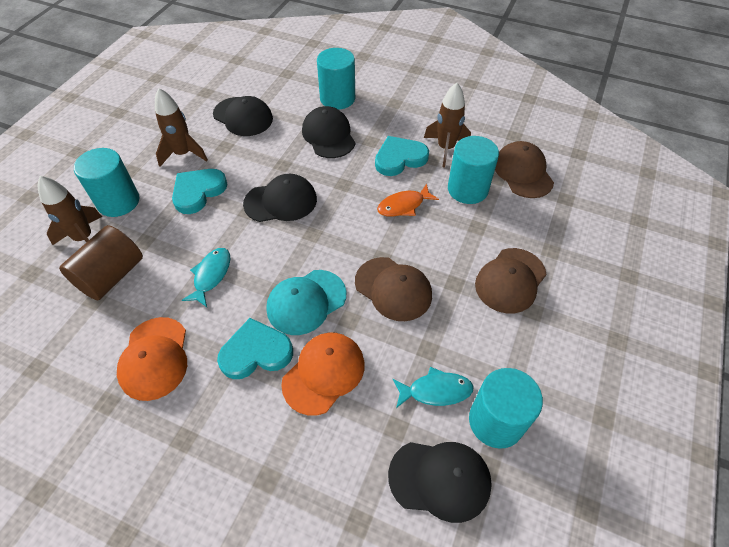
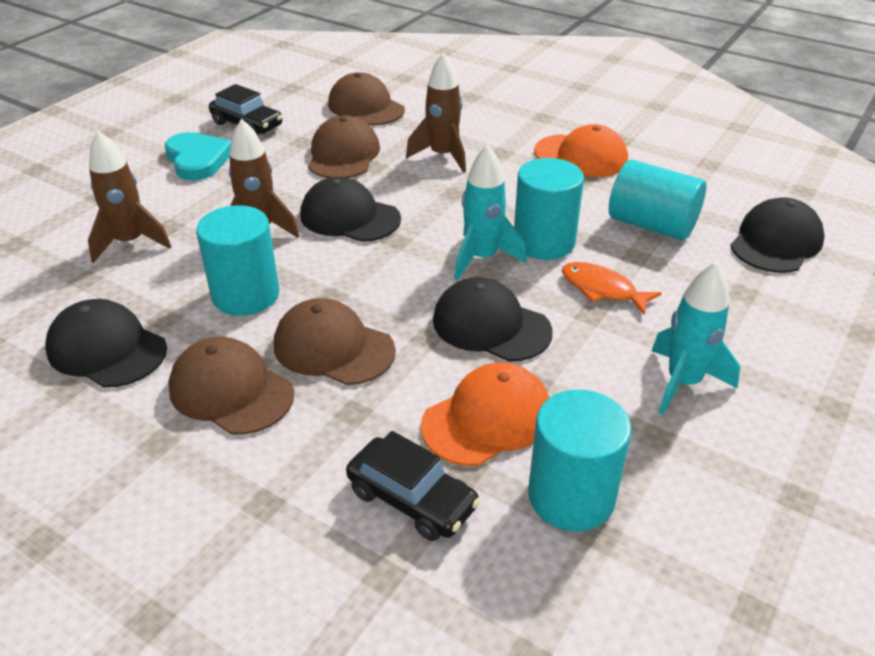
black car: none = 0 -> [209,84,282,136] [346,431,480,541] = 2
brown cap: [355,257,432,321] [475,248,547,313] [495,141,554,198] = 3 -> [168,337,294,435] [274,298,396,385] [308,115,380,178] [328,72,405,126] = 4
brown cylinder: [59,225,143,300] = 1 -> none = 0
turquoise cap: [266,270,347,335] = 1 -> none = 0
turquoise fish: [182,248,230,307] [393,367,474,408] = 2 -> none = 0
turquoise heart: [172,169,227,214] [217,318,293,379] [375,136,429,176] = 3 -> [165,132,231,180] = 1
turquoise rocket: none = 0 -> [454,145,526,280] [652,261,740,414] = 2

